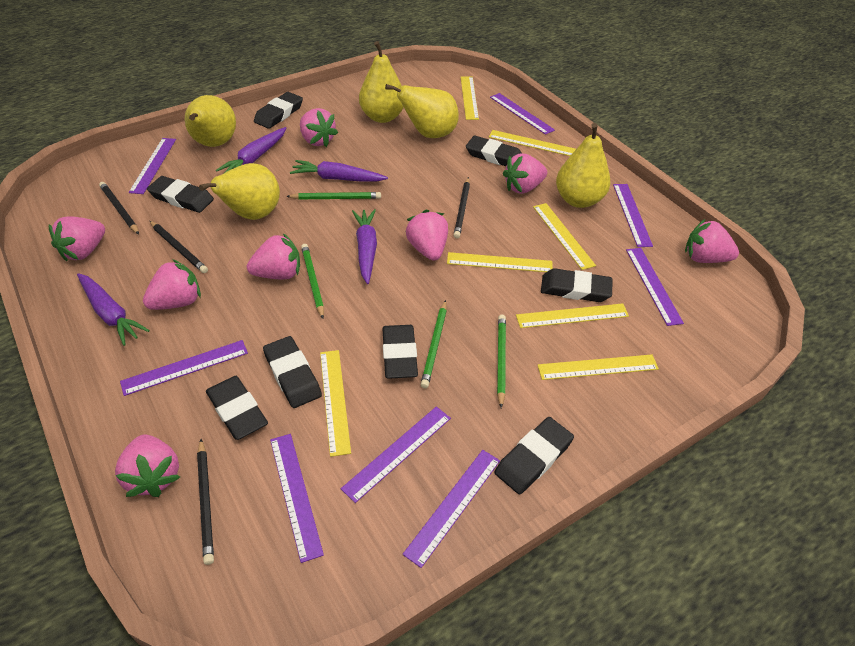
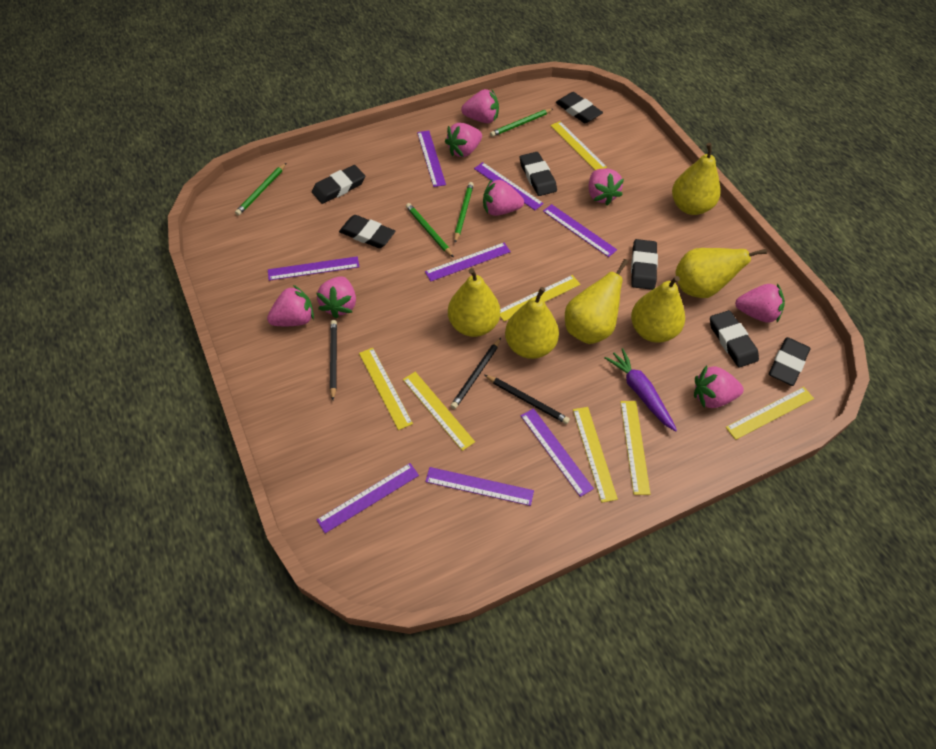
black eraser: [147,176,214,213] [206,376,268,440] [254,92,303,129] [263,336,322,408] [382,325,418,379] [466,136,521,166] [495,417,574,495] [541,268,613,302] = 8 -> [312,165,365,204] [339,215,395,248] [520,152,557,196] [556,92,603,123] [631,239,658,290] [710,310,759,368] [769,337,810,386] = 7
black pencil: [99,182,139,234] [150,221,208,273] [197,439,214,565] [454,177,470,239] = 4 -> [330,320,337,400] [451,338,501,409] [485,375,570,424] = 3
purple carrot: [77,273,150,346] [216,127,286,173] [290,160,388,182] [352,209,377,284] = 4 -> [605,348,677,432] = 1
yellow pear: [185,95,236,147] [199,163,280,220] [359,41,404,123] [385,84,459,138] [556,123,611,208] = 5 -> [448,268,500,337] [505,287,559,359] [565,259,629,344] [631,276,685,343] [672,143,720,215] [676,248,767,298] = 6

